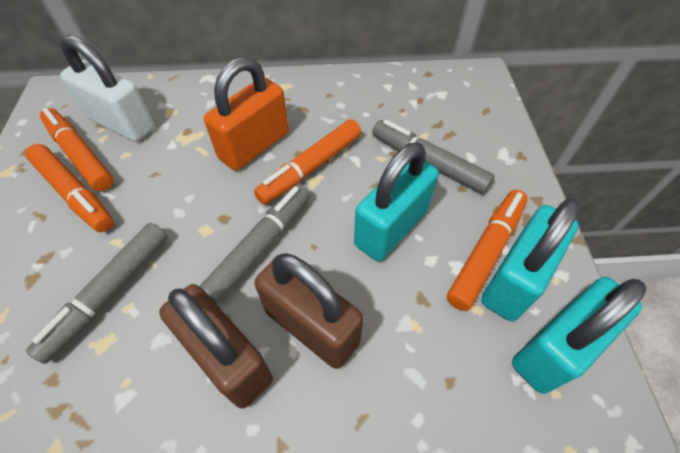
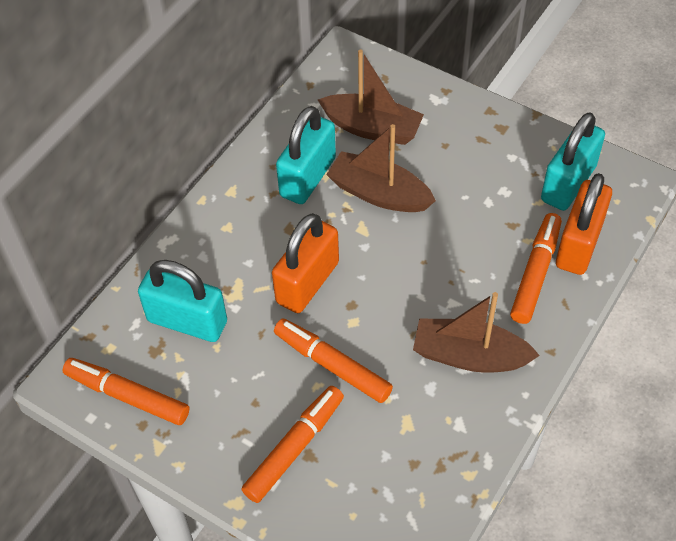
brown boat: none = 0 -> [318,49,424,145] [326,124,436,212] [413,292,540,373] = 3
brown padlock: [159,284,273,409] [254,253,363,369] = 2 -> none = 0
grey marker: [26,223,168,364] [199,184,311,304] [372,120,494,194] = 3 -> none = 0
orange padlock: [204,57,289,170] = 1 -> [272,213,339,313] [556,173,612,275] = 2
white padlock: [60,35,155,142] = 1 -> none = 0

